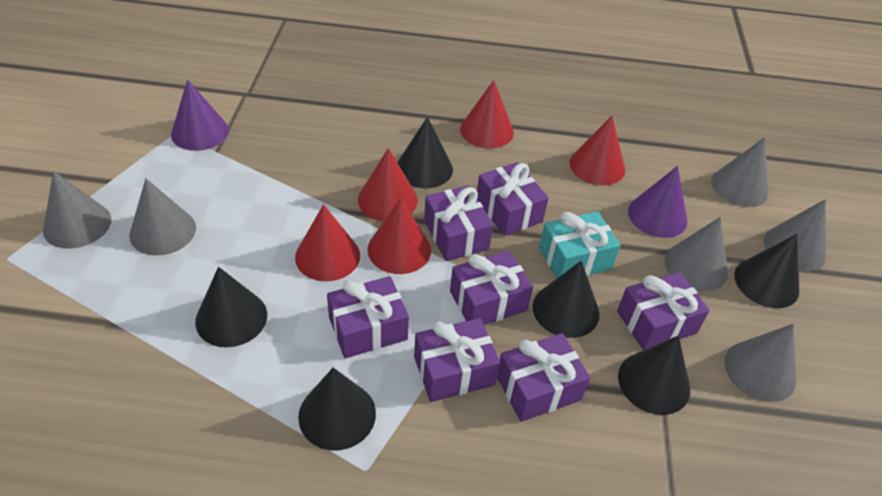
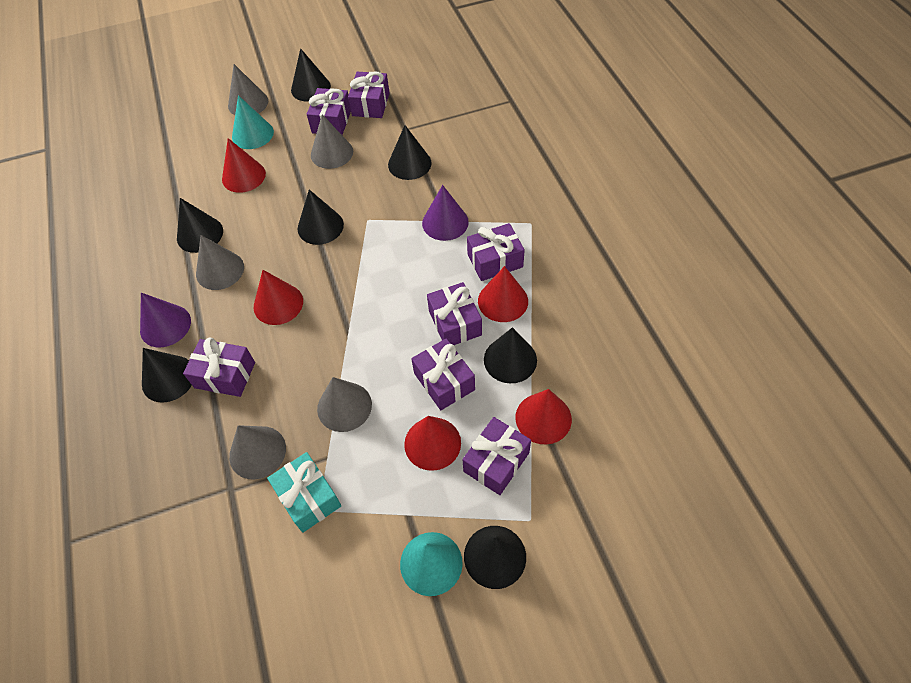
black cone: [195,267,267,347] [298,368,376,450] [397,117,453,188] [533,261,599,338] [618,335,690,415] [734,234,800,308] = 6 -> [142,348,192,403] [177,198,223,253] [291,48,331,102] [297,190,344,245] [388,125,432,180] [464,526,526,589] [484,327,537,383] = 7
grey cone: [43,171,111,249] [129,178,196,256] [665,217,728,291] [711,138,769,207] [724,324,797,402] [764,199,826,272] = 6 -> [196,235,244,290] [228,64,268,115] [229,425,286,480] [311,114,353,169] [317,377,372,432] = 5
turquoise cone: none = 0 -> [232,95,274,149] [400,532,463,596] = 2

